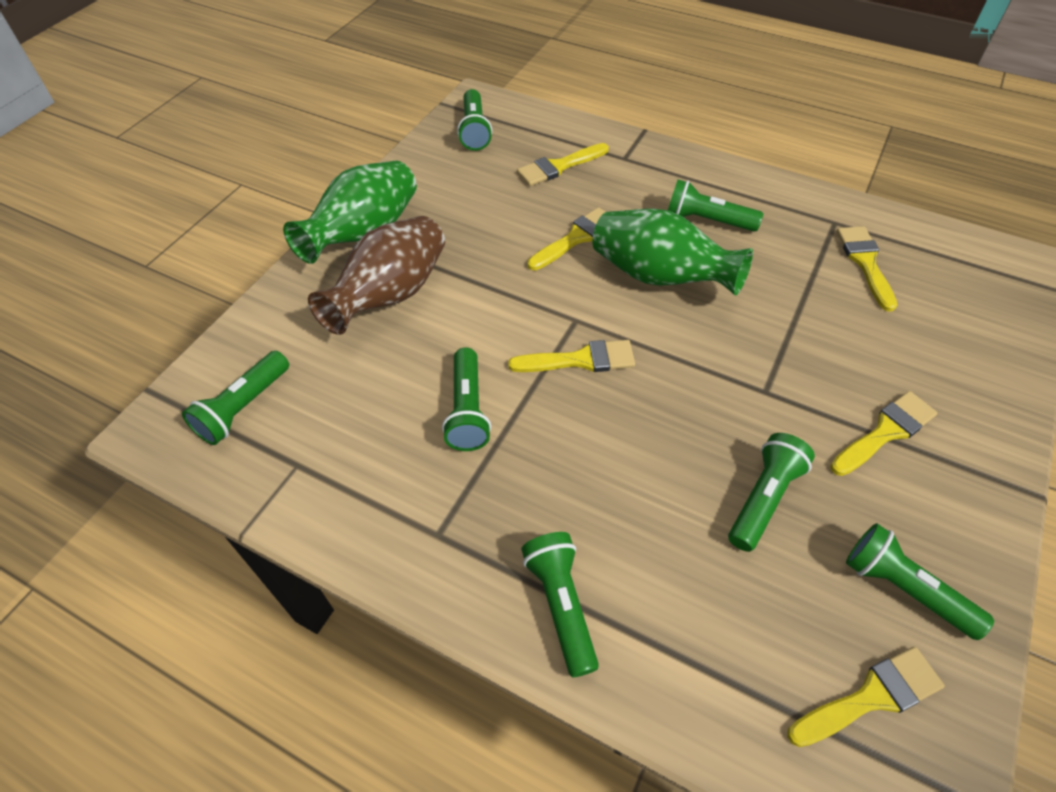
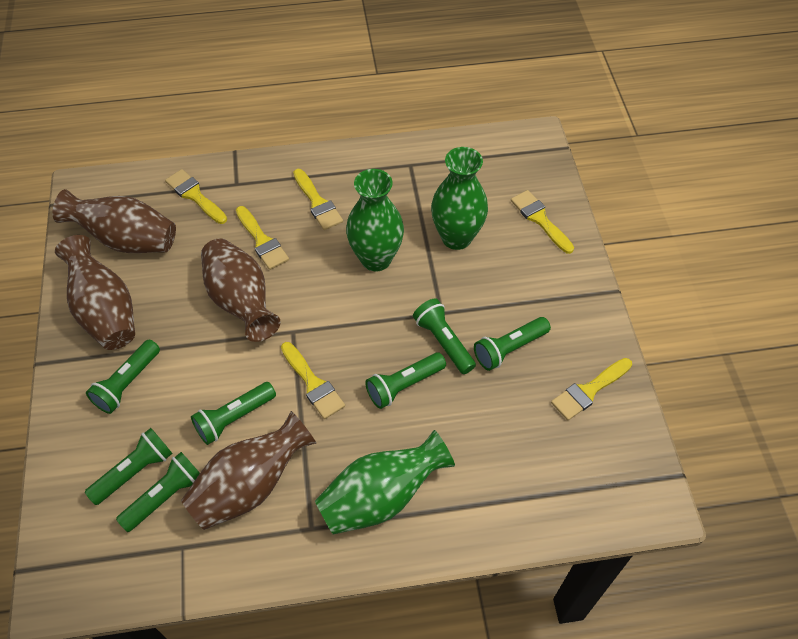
brown vase: [308,216,445,335] = 1 -> [53,189,176,253] [55,235,135,350] [181,411,316,530] [201,238,281,342] = 4
green vase: [283,161,417,264] [592,209,753,296] = 2 -> [315,430,455,535] [346,169,404,271] [431,147,488,250] = 3

